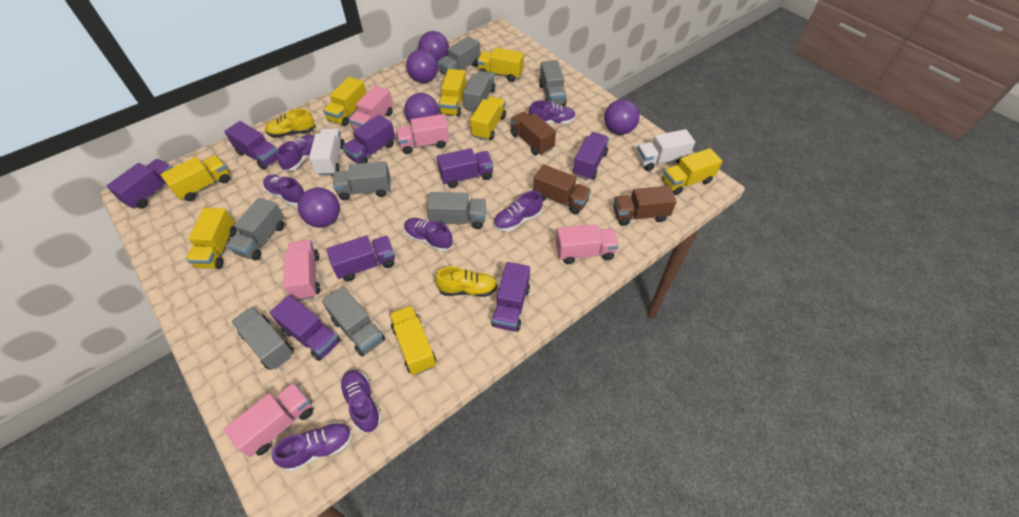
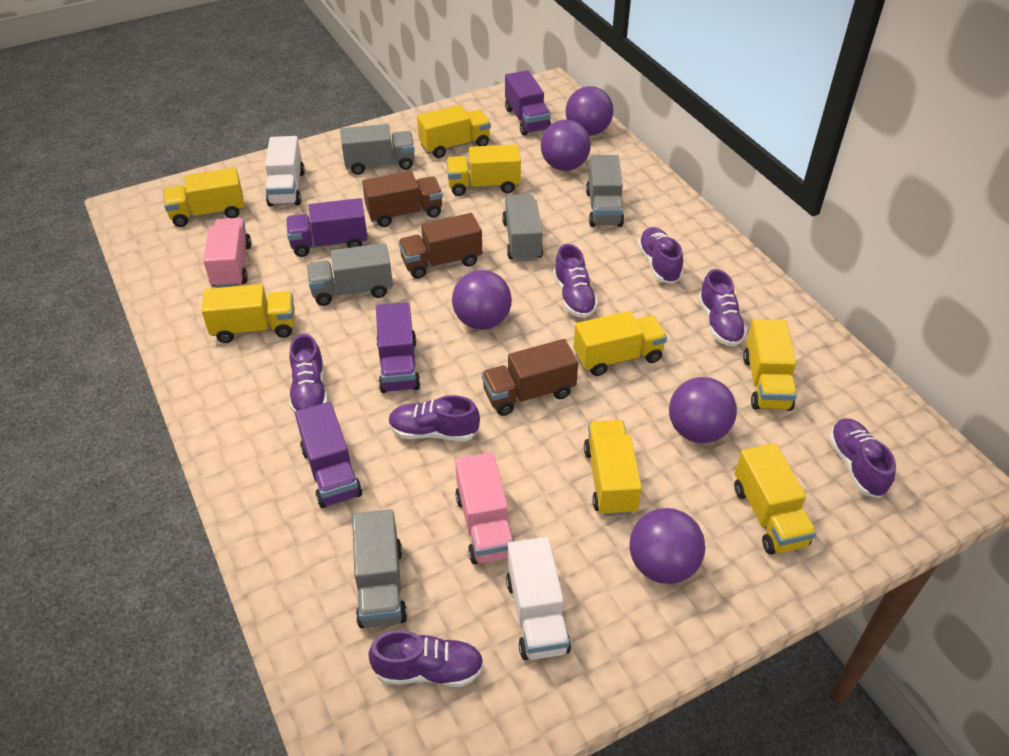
grey truck: [227,198,284,260] [231,307,293,370] [322,287,385,357] [333,161,390,200] [427,192,486,229] [438,36,481,75] [463,71,495,112] [539,60,567,105] = 8 -> [307,243,393,306] [340,124,415,175] [352,509,407,628] [502,194,543,261] [586,155,624,227] = 5
pink truck: [224,383,313,457] [283,240,320,301] [349,85,393,130] [396,114,449,154] [556,224,619,264] = 5 -> [203,218,252,288] [455,452,514,564] = 2
purple truck: [106,159,172,209] [224,121,277,170] [269,295,341,361] [327,236,395,282] [343,115,395,164] [437,148,494,188] [491,262,530,332] [573,132,609,180] = 8 -> [286,198,368,257] [295,402,362,508] [376,302,420,393] [505,70,551,136] = 4
yellow shoe: [265,109,315,138] [435,266,497,297] = 2 -> none = 0

